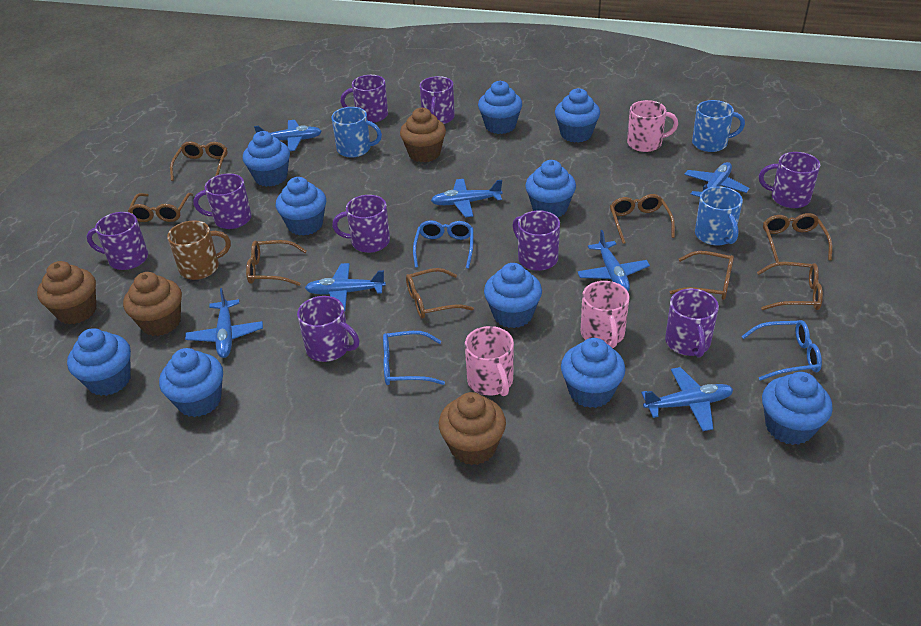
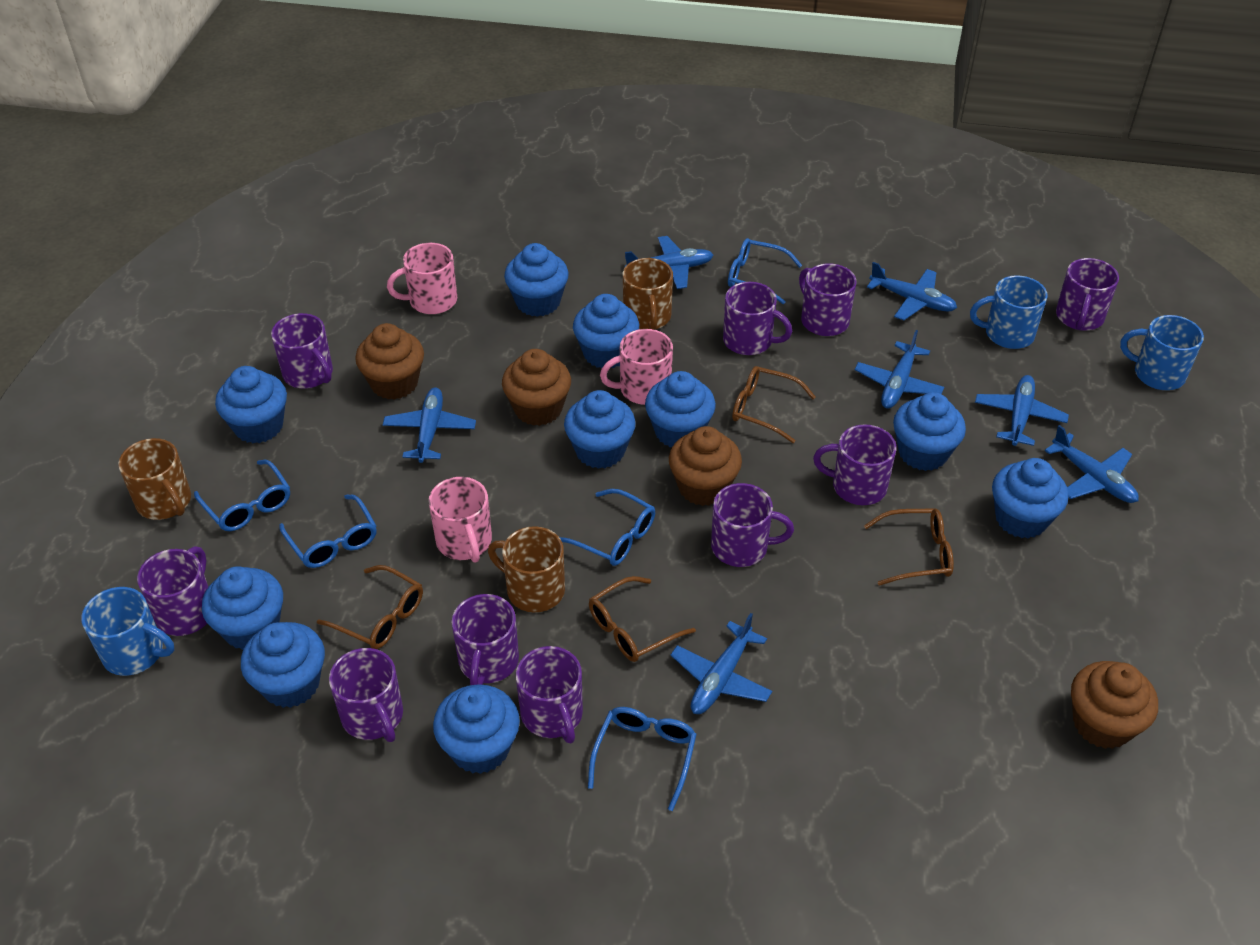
blue glasses: [383,331,445,385] [413,220,474,269] [741,320,822,381] = 3 -> [194,460,290,531] [279,495,377,568] [559,489,655,566] [588,707,697,811] [728,238,802,304] = 5
brown glasses: [128,193,193,222] [170,141,227,181] [246,240,307,286] [406,268,474,319] [610,194,675,244] [670,251,734,300] [757,262,823,310] [763,213,832,262] = 8 -> [317,565,423,649] [589,576,696,662] [732,366,816,443] [864,508,954,586] = 4
brown mug: [167,220,231,280] = 1 -> [118,438,191,520] [488,526,565,612] [623,258,673,330] = 3
purple mug: [87,212,148,270] [193,173,251,229] [297,296,360,362] [332,195,390,253] [340,75,388,123] [420,76,455,124] [512,210,560,271] [665,289,719,358] [759,152,820,208] = 9 -> [137,546,208,636] [271,313,333,389] [329,648,403,742] [451,594,519,685] [516,646,583,744] [711,483,794,567] [723,282,792,355] [799,263,857,336] [813,424,896,505] [1056,258,1119,331] = 10

